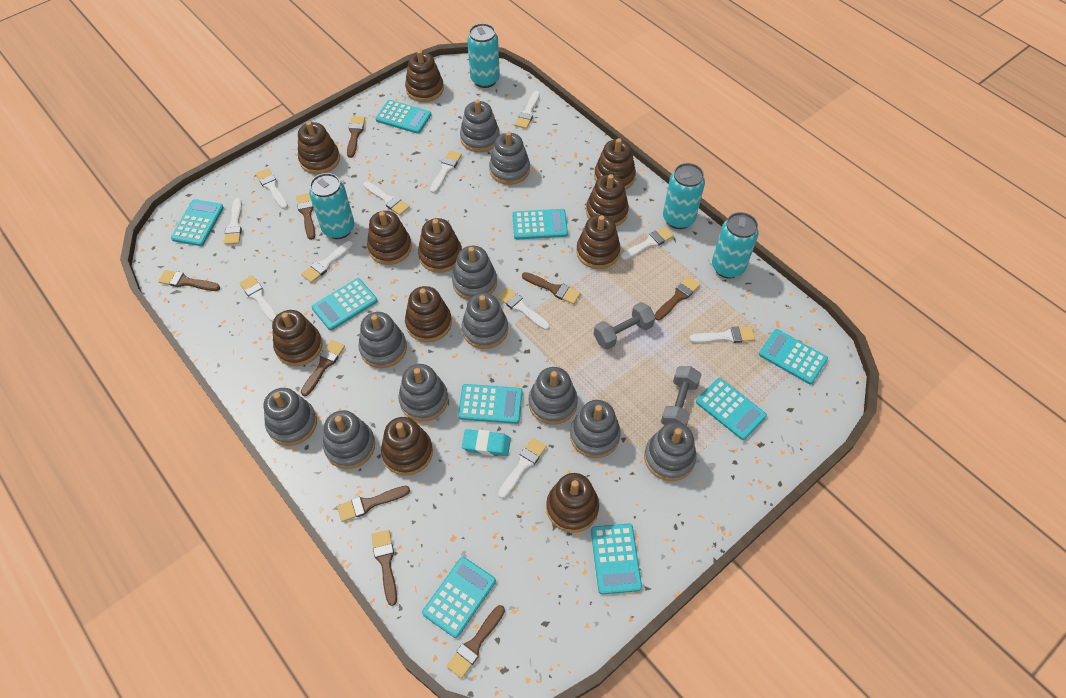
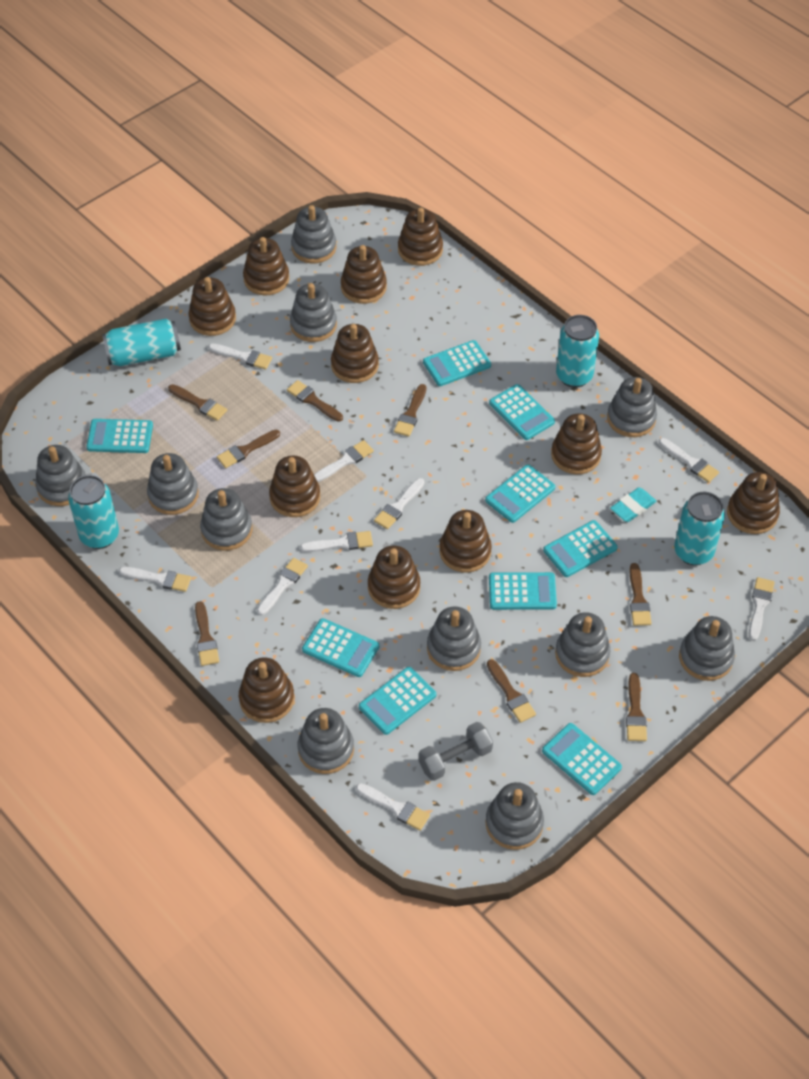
brown brush: [158,270,220,291] [296,193,315,240] [301,340,345,396] [337,486,410,522] [347,116,365,158] [371,530,397,606] [447,605,505,679] [522,272,581,304] [655,276,700,320] = 9 -> [168,384,227,421] [195,601,219,666] [217,430,280,468] [287,380,343,422] [394,384,427,437] [487,659,536,723] [626,673,647,741] [630,563,652,626] = 8
grey dumbbell: [594,302,655,350] [661,366,702,426] = 2 -> [418,722,493,781] = 1
white brush: [224,198,242,245] [239,275,277,322] [256,168,288,209] [301,241,353,283] [363,181,410,215] [430,150,462,193] [497,287,550,330] [498,438,547,499] [514,91,540,129] [621,226,674,260] [689,326,755,343] = 11 -> [119,567,191,592] [208,343,272,370] [257,558,308,615] [300,531,373,552] [314,440,374,482] [356,783,430,831] [374,478,425,529] [659,438,719,483] [749,577,775,641] = 9

